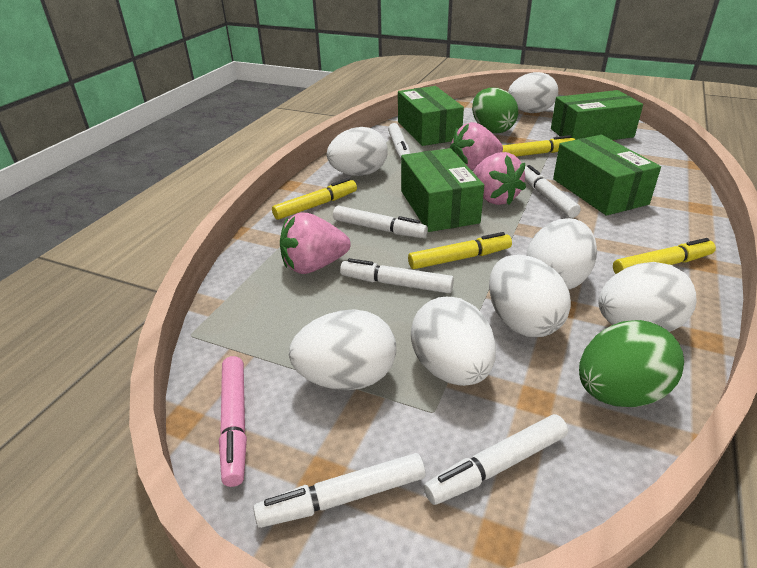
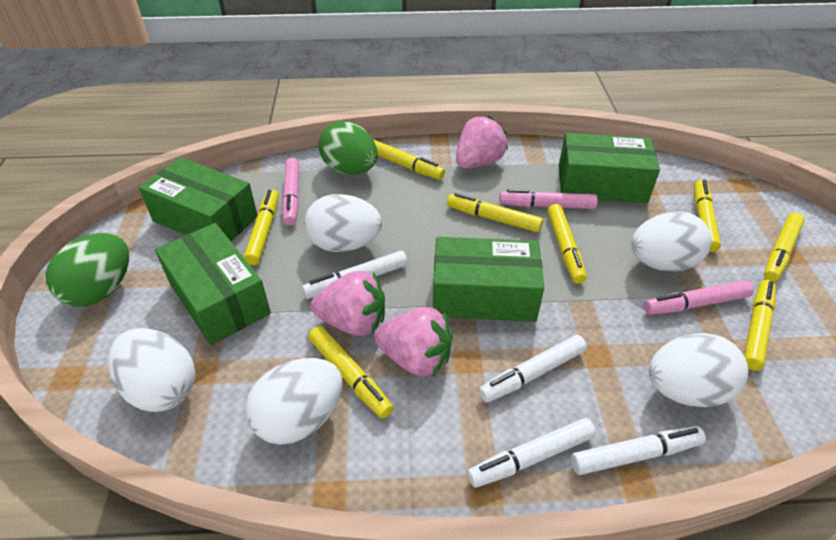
pink marker: [219,356,247,487] = 1 -> [282,158,299,226] [499,189,598,209] [644,280,754,315] = 3
white egg: [289,309,396,390] [327,127,388,176] [411,297,496,386] [489,254,571,337] [508,72,558,113] [526,218,597,290] [598,262,697,332] = 7 -> [108,328,195,412] [246,358,343,445] [304,194,382,252] [631,212,712,272] [649,333,749,407] = 5
white marker: [253,453,426,528] [333,206,428,238] [340,258,454,293] [388,123,410,160] [424,414,568,505] [524,165,581,218] = 6 -> [302,251,408,299] [467,418,596,488] [479,335,587,402] [571,426,706,475] = 4
yellow marker: [272,178,357,220] [408,232,512,269] [502,135,575,157] [613,238,716,274] = 4 -> [244,189,279,265] [308,326,393,418] [373,139,445,180] [447,193,543,232] [547,204,587,284] [694,180,721,252] [744,280,776,371] [764,213,805,282] = 8

